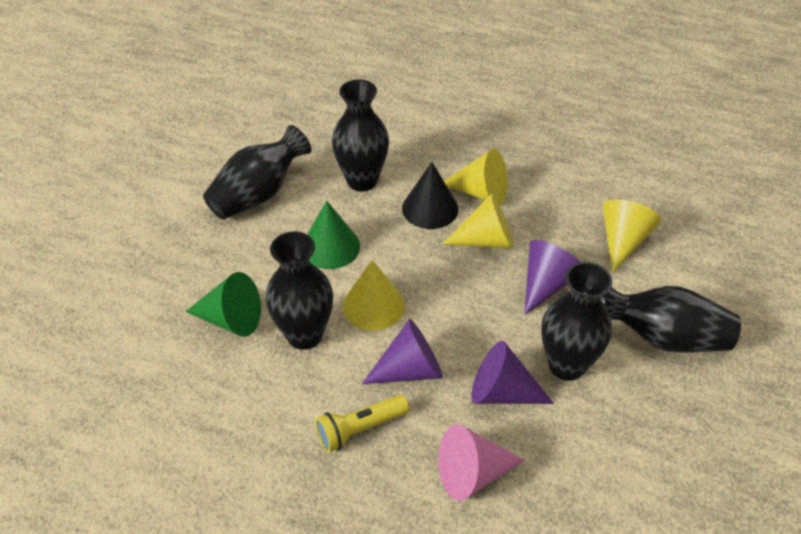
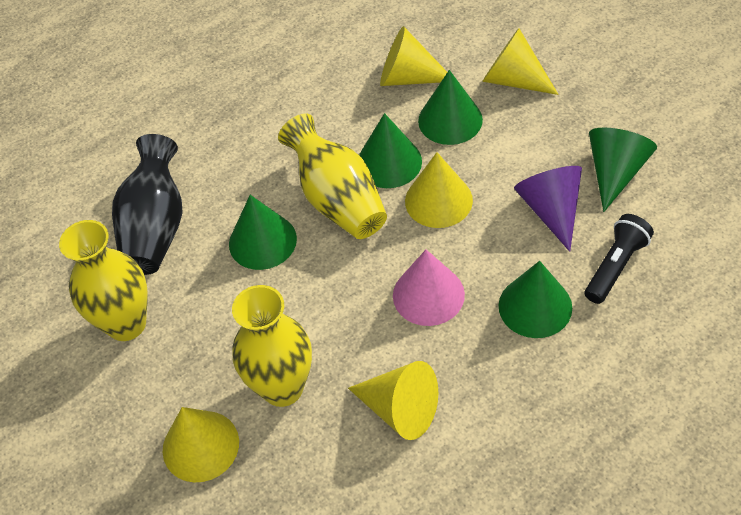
black cone: [402,162,458,229] = 1 -> none = 0
black flashlight: none = 0 -> [585,214,654,304] = 1
black vase: [203,125,311,219] [265,232,333,350] [332,79,389,191] [541,262,612,381] [600,286,741,353] = 5 -> [112,134,182,275] = 1
green cone: [186,272,261,337] [307,201,360,269] = 2 -> [229,195,297,270] [359,113,422,188] [418,70,483,145] [499,261,572,338] [589,128,657,212] = 5
purple cone: [362,319,443,384] [471,340,554,404] [524,240,580,315] = 3 -> [514,166,582,252] = 1
yellow cone: [343,260,405,331] [443,193,514,249] [444,149,507,205] [603,200,661,273] = 4 -> [163,407,239,483] [348,361,438,440] [380,26,447,86] [405,152,473,228] [482,28,558,95] = 5
yellow flashlight: [315,395,409,452] = 1 -> none = 0
yellow vase: none = 0 -> [59,220,148,341] [232,285,312,407] [278,114,387,239] = 3

